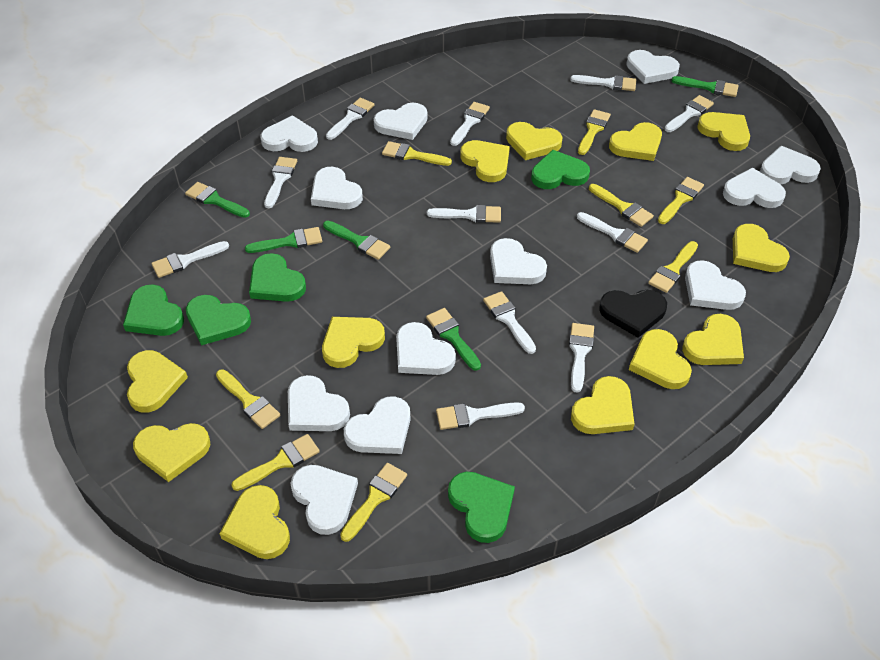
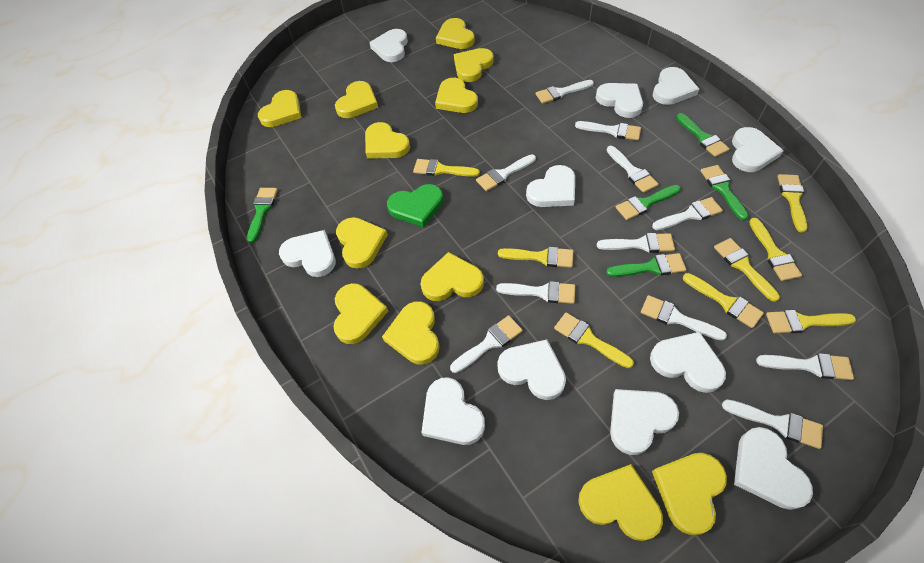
black heart: [599,290,667,338] = 1 -> none = 0
green heart: [123,284,184,336] [186,295,251,345] [249,253,306,302] [448,472,515,543] [531,150,590,189] = 5 -> [387,184,443,227] = 1
white heart: [260,115,318,152] [288,375,350,431] [290,465,358,535] [311,167,363,209] [344,396,411,454] [374,103,428,140] [396,322,456,375] [490,238,547,284] [626,50,680,84] [685,260,746,310] [723,168,786,208] [760,146,821,185] = 12 -> [279,230,336,277] [369,29,408,62] [421,377,485,445] [497,339,566,400] [526,165,575,207] [596,83,643,118] [610,389,679,455] [650,332,726,393] [653,67,699,105] [732,127,784,172] [734,427,813,510] = 11

